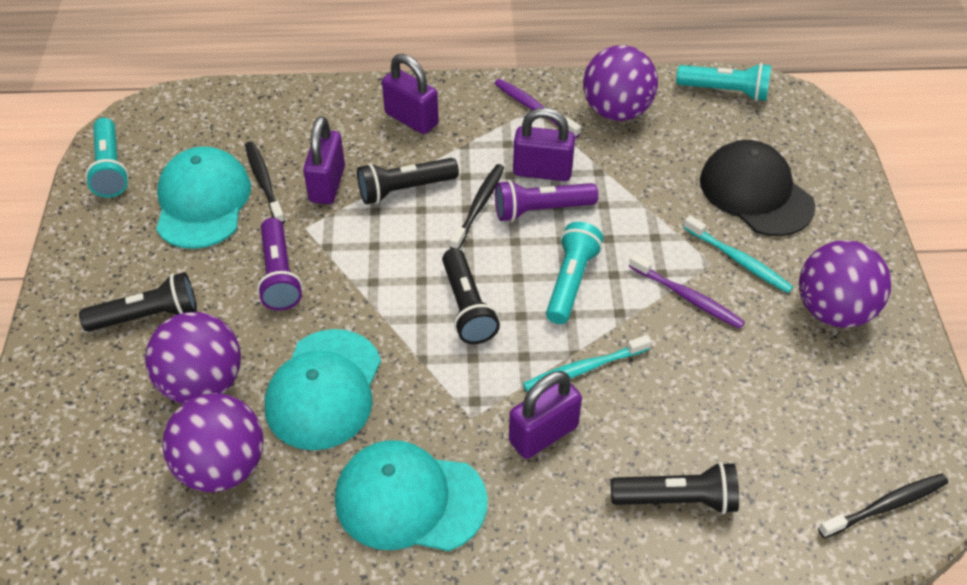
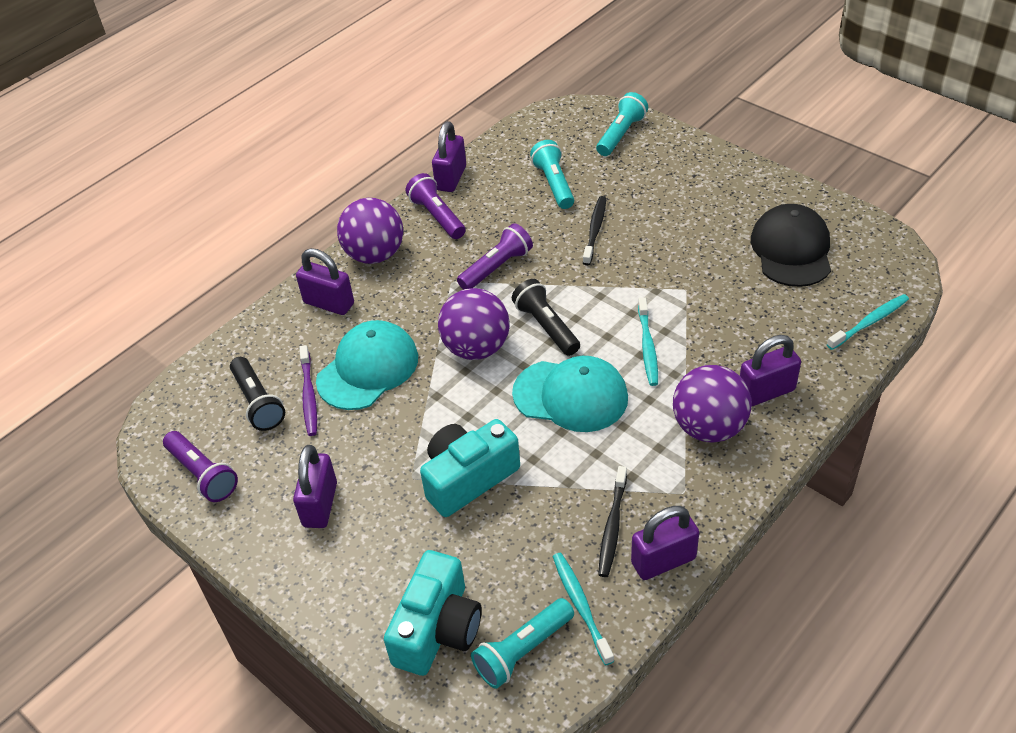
black flashlight: [79,272,197,331] [357,158,459,204] [442,248,500,344] [610,462,739,514] = 4 -> [230,357,285,431] [512,279,580,356] = 2
black toothbrush: [245,141,285,223] [450,164,504,249] [818,474,949,538] = 3 -> [583,196,606,265] [598,466,627,577] = 2
purple ball: [145,312,241,403] [162,393,264,492] [583,45,658,121] [799,240,891,328] = 4 -> [337,198,403,264] [438,288,510,360] [673,365,751,443] = 3
purple flashlight: [257,218,303,311] [495,180,598,222] = 2 -> [163,431,238,502] [406,173,465,239] [457,223,533,290] = 3
purple padlock: [303,116,345,204] [382,54,439,134] [509,371,582,459] [513,108,575,181] = 4 -> [293,445,337,528] [296,248,354,315] [432,121,466,192] [631,506,699,580] [740,335,801,407] = 5
purple toothbrush: [494,79,581,138] [629,254,745,329] = 2 -> [299,345,317,436] = 1
turquoise camera: none = 0 -> [384,550,482,676] [420,419,520,517] = 2
turquoise cap: [156,147,251,249] [265,329,381,450] [335,440,488,551] = 3 -> [316,320,418,410] [512,356,628,432] = 2
turquoise toothbrush: [523,335,652,392] [683,215,793,293] = 2 -> [553,553,614,665] [638,298,658,386] [827,294,909,350] = 3

